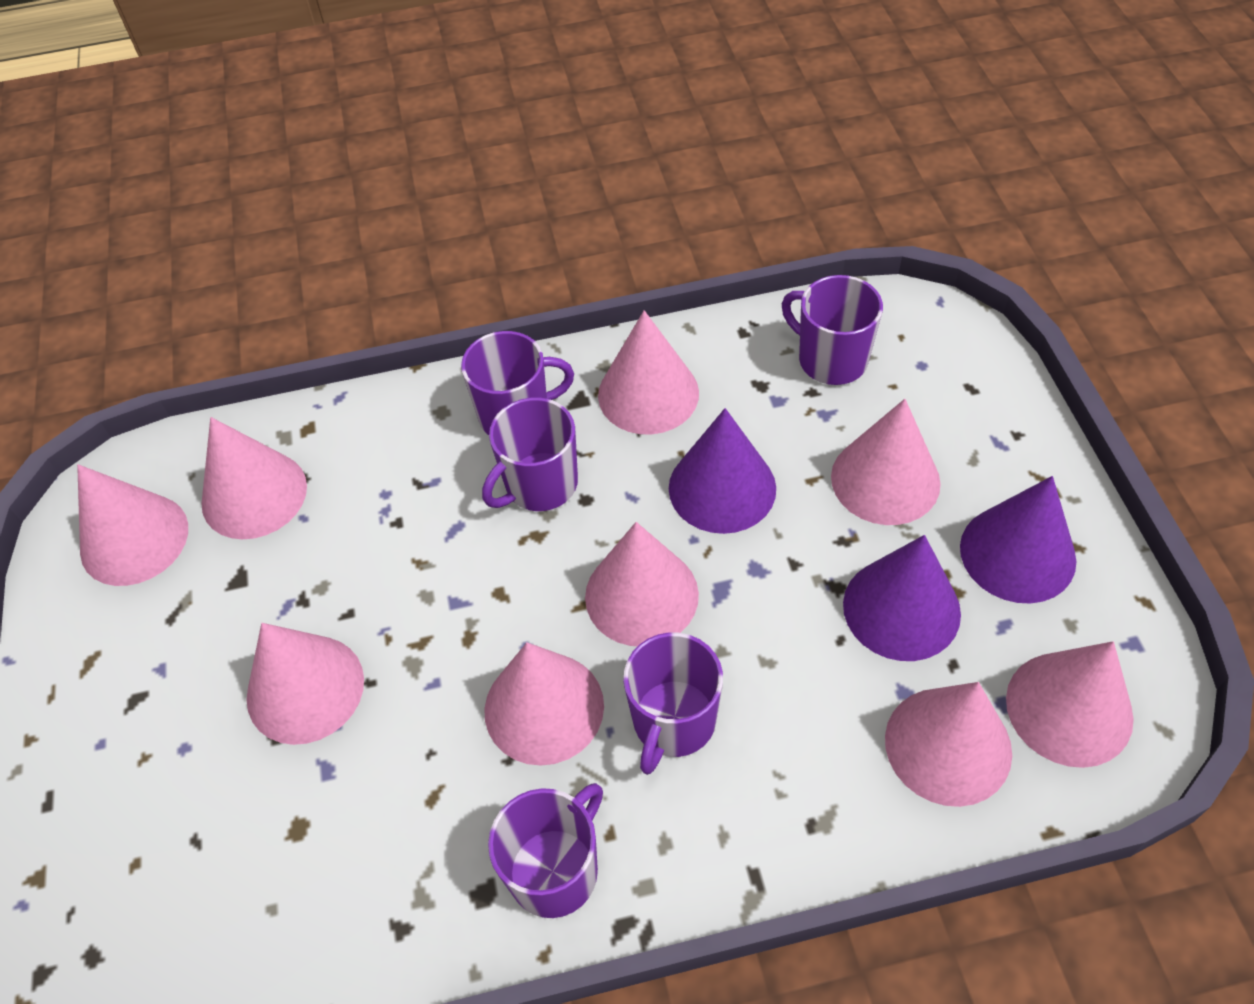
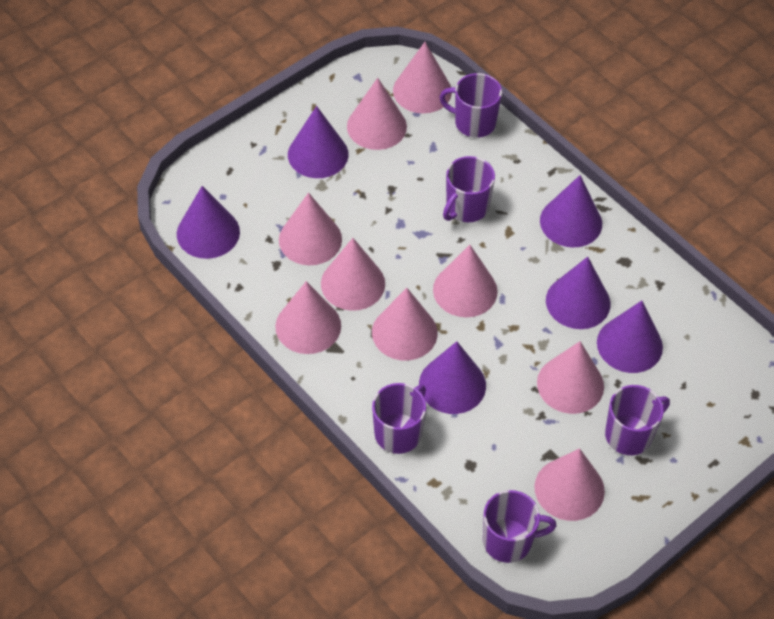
purple cone: [669,408,776,534] [843,535,961,661] [960,476,1076,604] = 3 -> [177,186,240,259] [288,106,349,178] [419,341,486,414] [540,175,602,247] [546,257,610,329] [597,301,663,373] = 6

